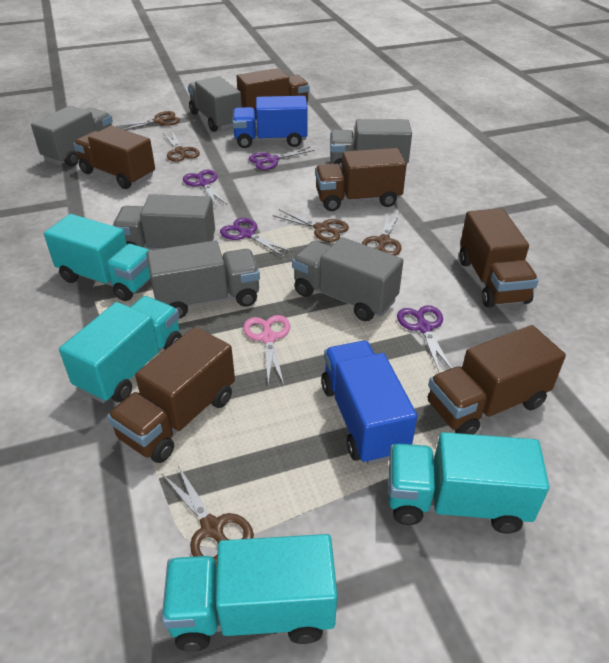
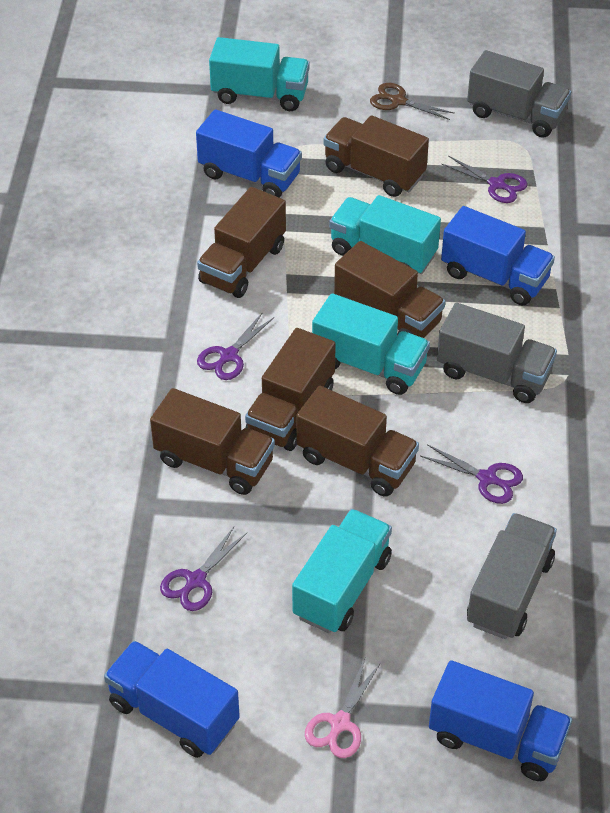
blue truck: [232,96,308,148] [321,341,417,465] = 2 -> [104,641,240,758] [196,109,302,198] [429,660,572,781] [441,206,555,305] = 4
brown scissors: [116,111,180,130] [161,464,254,566] [163,131,200,162] [273,209,349,242] [361,211,401,256] = 5 -> [370,83,455,120] = 1
grey truck: [31,106,113,167] [112,194,215,250] [146,240,260,319] [188,76,242,132] [292,237,403,321] [330,119,412,169] = 6 -> [437,303,557,403] [467,50,571,138] [467,513,557,639] = 3

